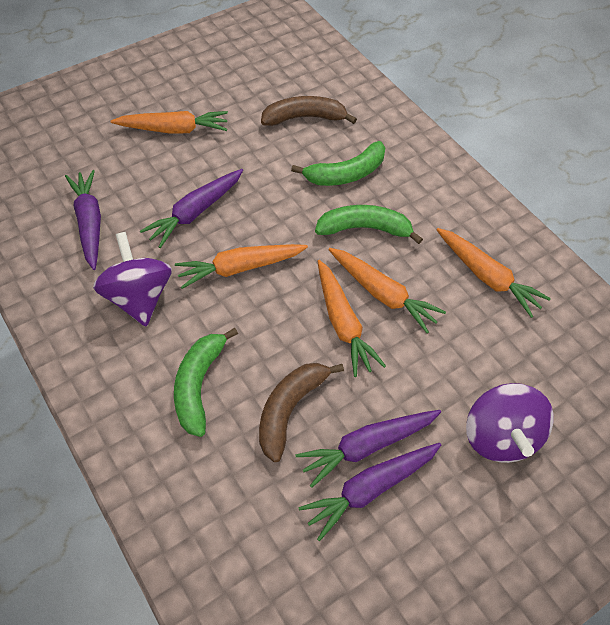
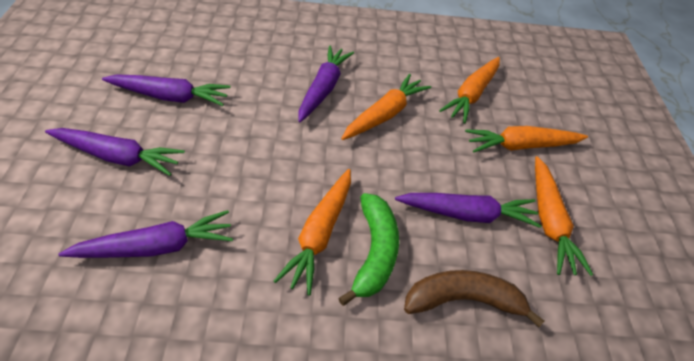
brown banana: [259,363,344,462] [261,96,357,126] = 2 -> [404,270,544,327] = 1
green banana: [174,328,238,437] [291,141,385,186] [315,205,423,244] = 3 -> [338,193,399,306] = 1
purple carrot: [65,170,101,270] [140,169,243,248] [296,410,441,488] [298,443,442,541] = 4 -> [45,128,185,176] [59,210,233,258] [102,75,231,106] [299,45,354,122] [395,193,541,228] = 5
purple spinning top: [93,232,172,326] [466,383,554,463] = 2 -> none = 0

